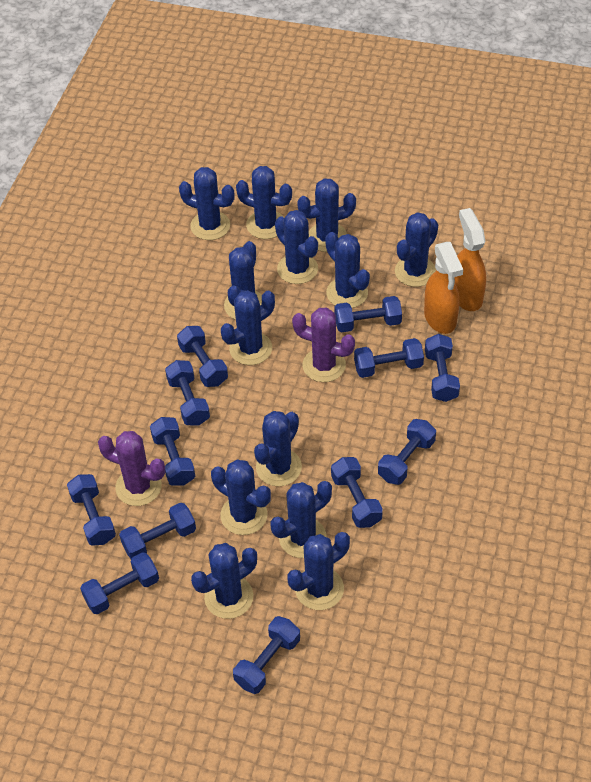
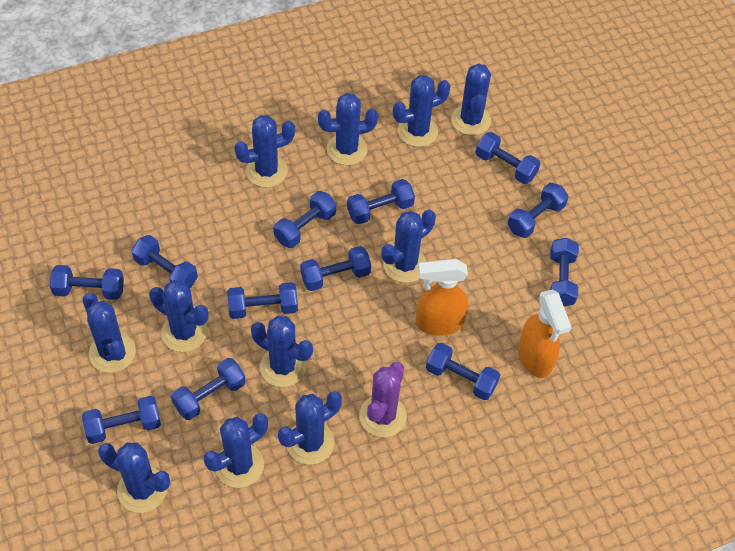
blue cactus: [179,167,235,240] [191,543,257,619] [211,459,271,535] [221,290,275,365] [224,241,262,320] [236,166,292,239] [254,411,302,486] [270,481,332,558] [275,210,318,284] [287,532,350,610] [297,178,356,252] [325,232,370,308] [395,212,438,287] = 13 -> [82,293,136,373] [98,443,170,513] [149,280,208,352] [204,413,268,488] [234,115,295,188] [251,316,313,387] [278,391,342,465] [318,93,378,165] [381,210,436,283] [393,75,451,147] [451,64,491,136] = 11
purple cactus: [98,431,165,506] [292,307,355,382] = 2 -> [359,362,407,437] = 1

